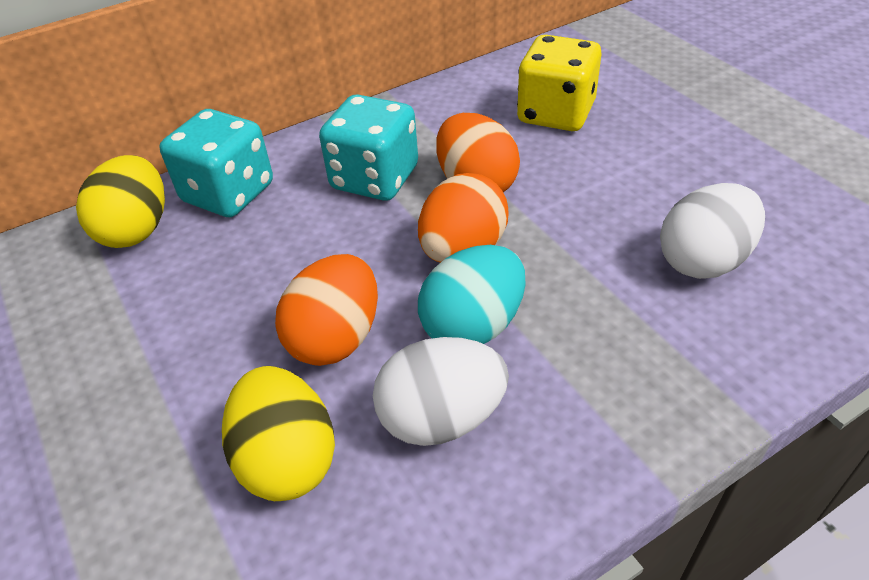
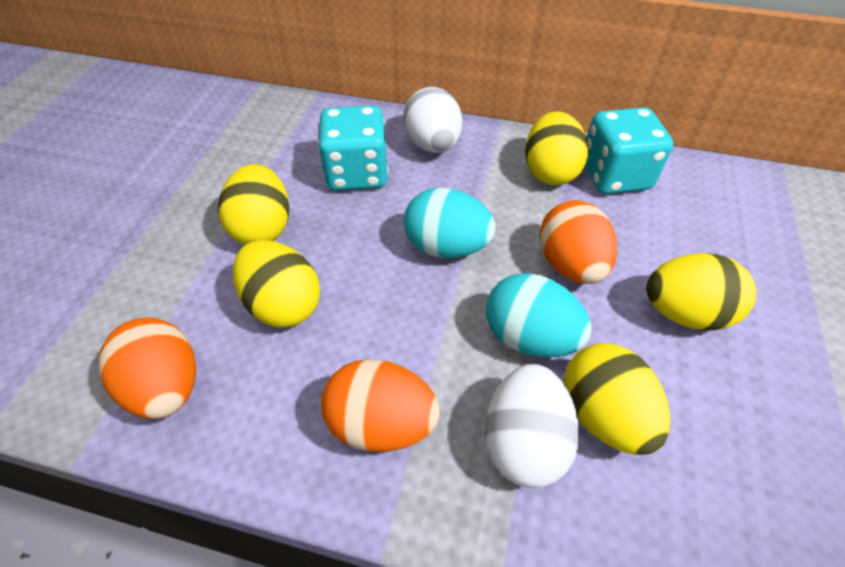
turquoise egg: [418,245,526,344] = 1 -> [404,188,496,258] [486,273,592,358] = 2
yellow dice: [517,35,601,131] = 1 -> none = 0
yellow egg: [76,155,165,248] [222,366,335,501] = 2 -> [218,164,289,245] [233,240,320,328] [525,111,589,185] [564,343,671,455] [646,253,757,330] = 5

